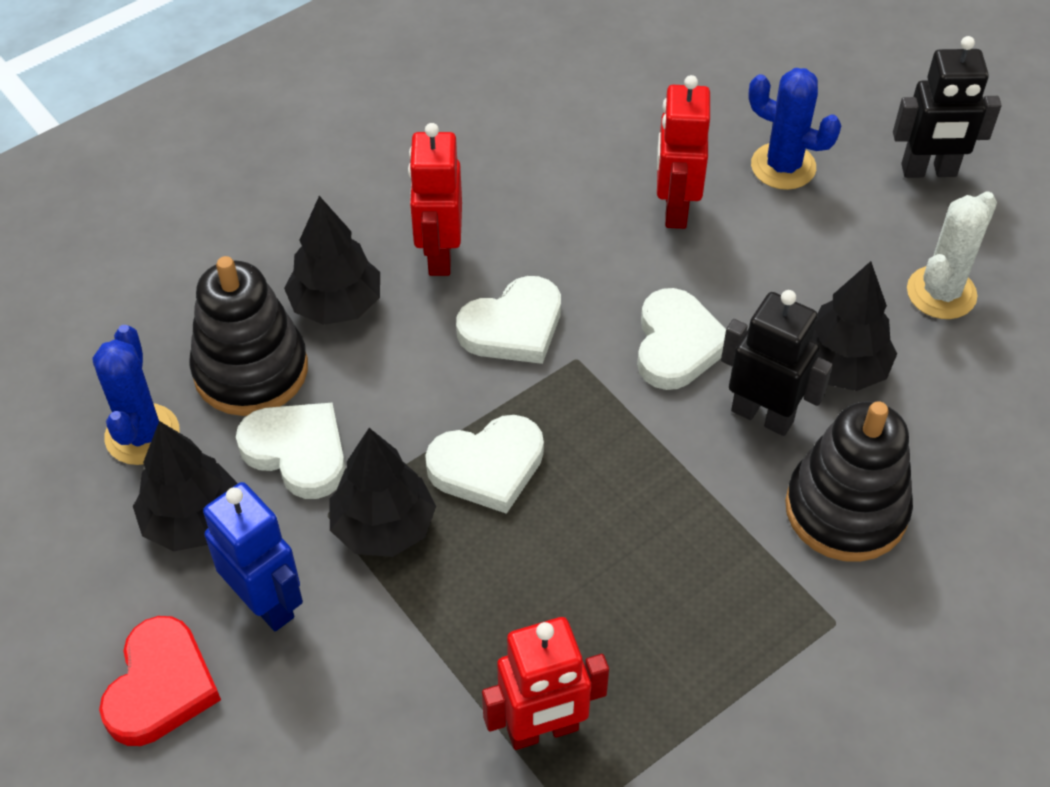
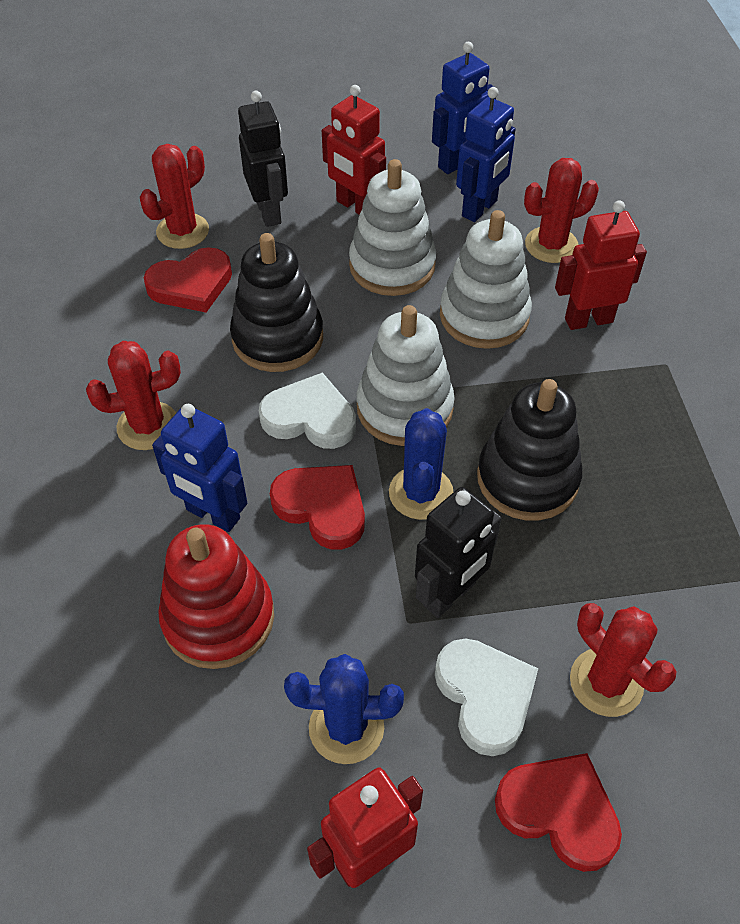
black tree: [133,421,238,551] [284,196,380,325] [329,428,436,557] [811,261,897,391] = 4 -> none = 0
blue robot: [203,482,303,631] = 1 -> [152,404,247,532] [432,42,496,174] [456,87,516,222] = 3
red cactus: none = 0 -> [86,341,181,450] [140,144,209,249] [524,158,599,263] [570,603,677,717] = 4
red heart: [99,616,221,746] = 1 -> [144,247,232,313] [270,465,365,550] [495,753,622,872] = 3
red stacking toy: none = 0 -> [158,524,274,669] = 1
white cactus: [907,191,997,319] = 1 -> none = 0
white heart: [236,403,345,499] [425,415,544,514] [456,276,561,364] [637,288,726,390] = 4 -> [259,372,356,449] [435,638,538,756] = 2
white stacking toy: none = 0 -> [349,159,436,296] [357,305,455,446] [440,210,532,349] = 3

